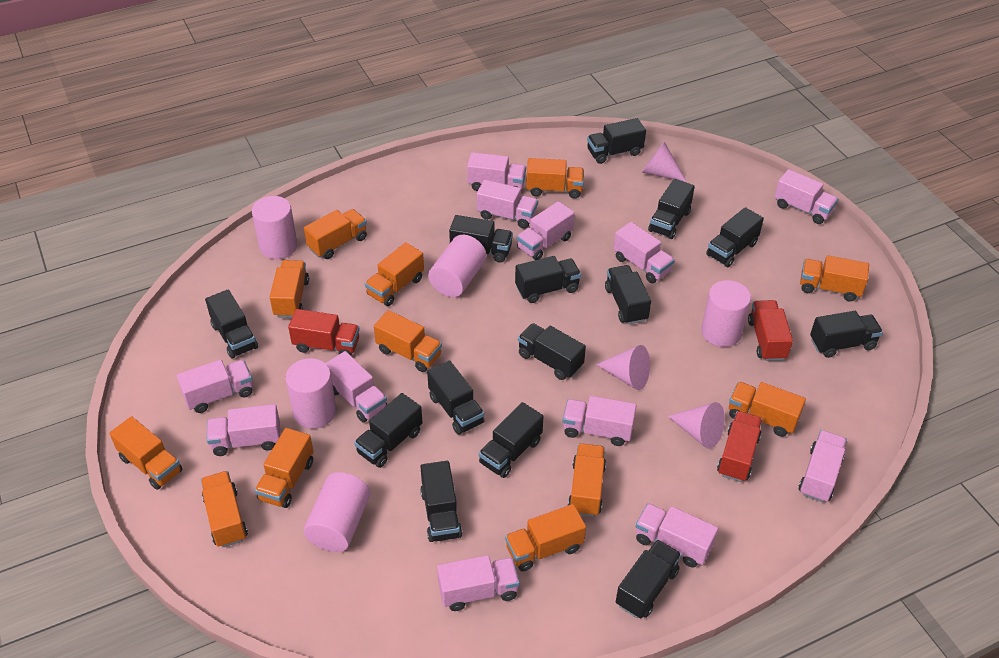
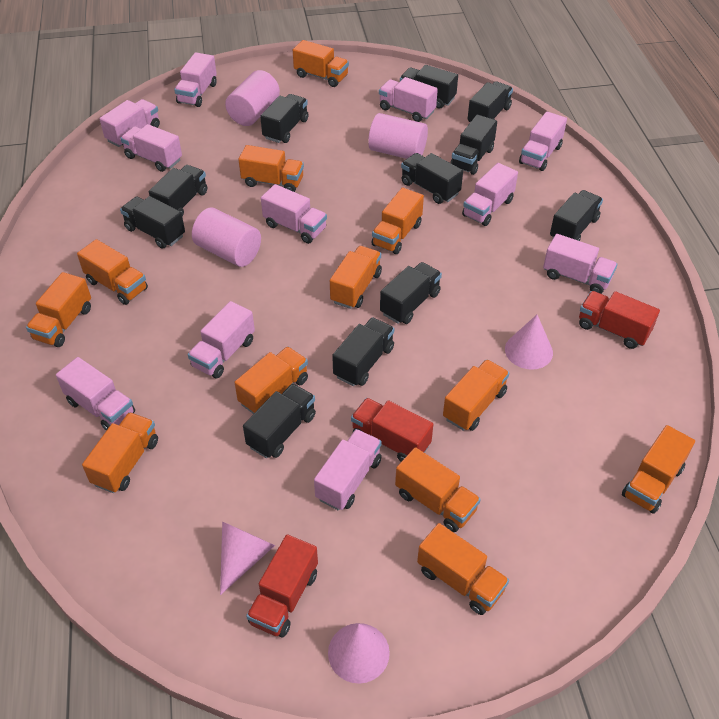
black truck: [205,290,258,359] [354,393,423,468] [420,461,462,542] [427,360,485,435] [449,215,513,263] [479,402,544,478] [515,256,581,303] [518,323,586,380] [587,118,646,164] [605,265,651,324] [616,539,682,618] [648,179,695,239] [706,207,764,267] [810,311,883,358] = 14 -> [120,196,185,249] [149,165,207,217] [243,383,316,458] [260,94,308,143] [332,318,394,386] [380,262,442,324] [400,65,458,109] [401,153,463,204] [450,115,497,175] [468,81,513,122] [550,190,603,241] = 11
pink cylinder: [252,196,297,259] [285,358,336,429] [303,472,370,552] [428,235,487,297] [701,280,751,347] = 5 -> [192,207,261,267] [225,70,280,126] [368,113,428,159] = 3
pink truck: [177,360,253,413] [207,404,280,456] [325,351,387,423] [437,555,520,611] [467,152,526,191] [477,180,538,229] [517,201,575,260] [563,396,637,446] [614,222,675,283] [636,503,718,568] [774,169,838,224] [799,430,847,502] = 12 -> [56,357,135,431] [99,99,160,147] [120,124,182,172] [174,52,217,107] [188,301,255,378] [261,184,327,244] [314,429,382,511] [379,77,438,122] [462,163,518,226] [519,111,567,171] [543,234,617,294] = 11

